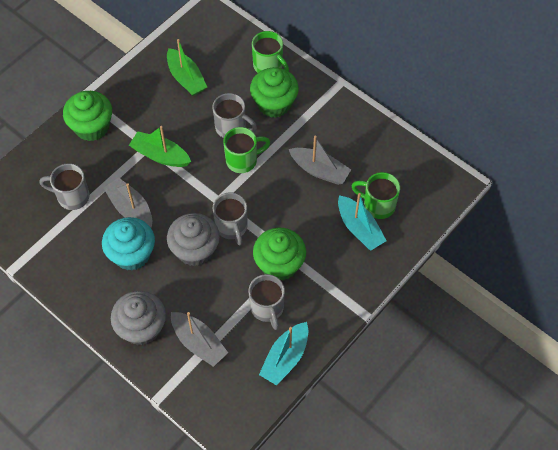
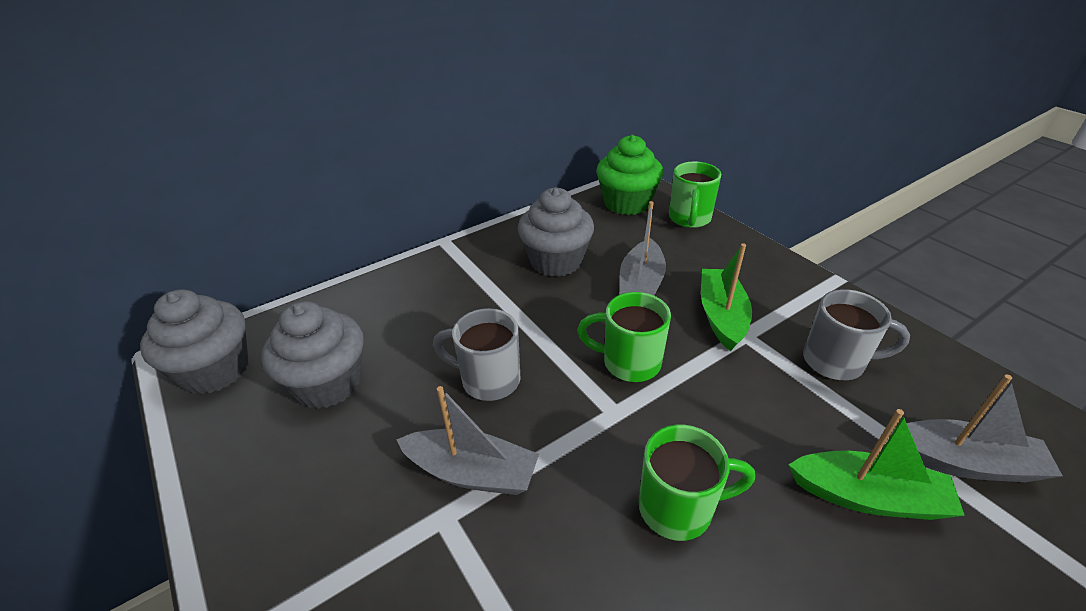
green cupcake: [63,91,112,141] [250,67,299,118] [253,228,306,281] = 3 -> [596,135,663,215] = 1
grey cupcake: [111,291,166,345] [167,213,220,266] = 2 -> [140,289,248,394] [261,301,364,409] [518,187,594,277] = 3
grey mug: [40,163,90,210] [212,93,257,138] [213,192,247,246] [249,274,285,330] = 4 -> [433,308,520,401] [803,289,910,380] = 2
turquoise boat: [259,322,308,386] [338,193,387,250] = 2 -> none = 0
turquoise cupcake: [102,217,155,271] = 1 -> none = 0

